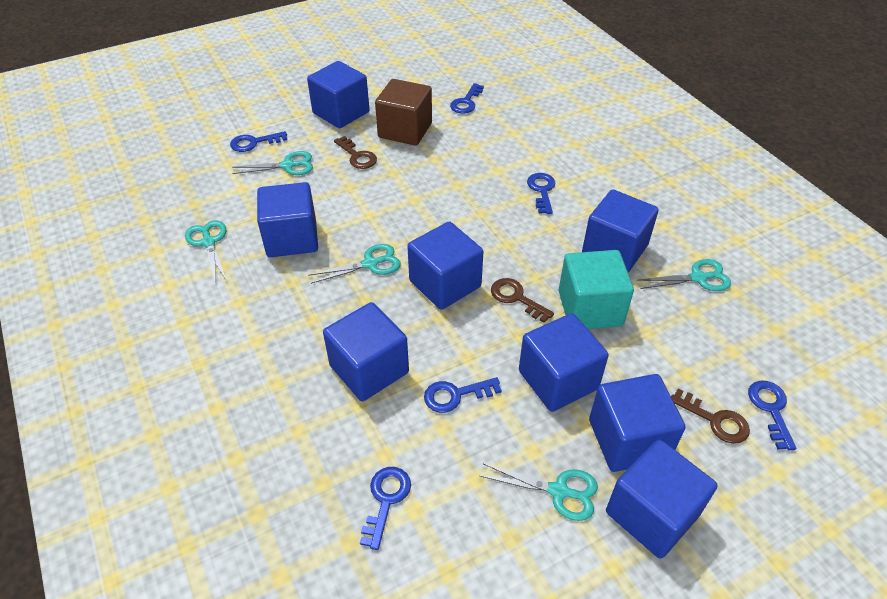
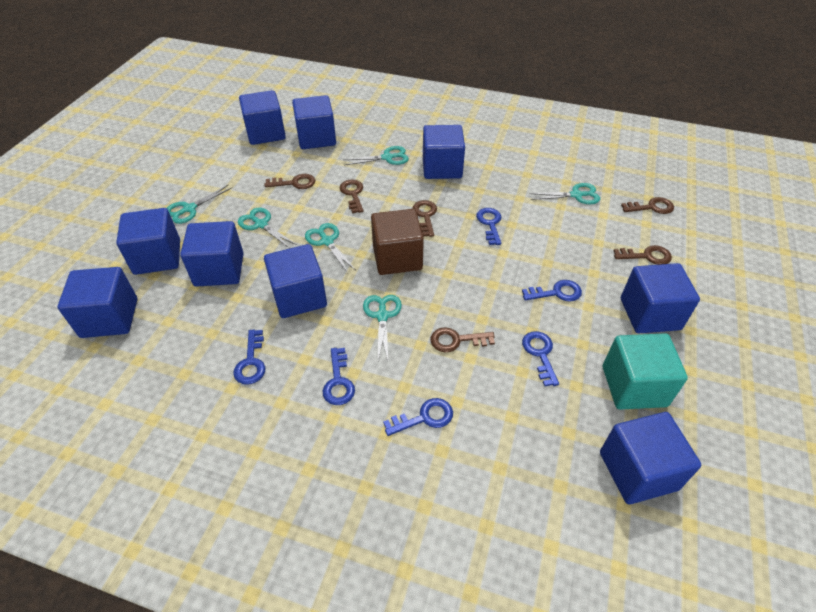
blue cube: [257,182,318,257] [307,61,370,128] [323,302,409,401] [407,221,483,310] [519,313,609,412] [582,189,659,272] [589,374,686,472] [606,439,718,559] = 8 -> [57,267,138,338] [116,208,180,275] [180,221,244,287] [239,90,286,145] [264,244,327,318] [292,95,336,149] [423,125,465,179] [600,412,701,504] [621,263,700,333] = 9
brown key: [334,136,377,169] [491,278,554,323] [671,389,750,444] = 3 -> [264,174,315,189] [340,179,364,213] [412,200,437,237] [430,327,495,352] [614,245,672,265] [621,197,674,214] = 6
turquoise scissors: [185,220,227,283] [232,151,313,175] [308,244,401,284] [480,464,598,521] [637,259,731,291] = 5 -> [167,185,233,224] [238,208,297,248] [305,223,355,273] [344,146,409,165] [363,295,402,361] [529,183,600,204] = 6

